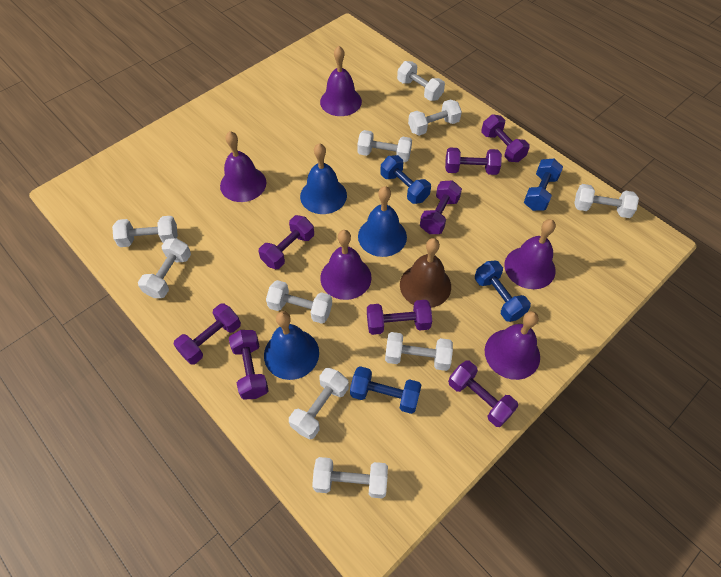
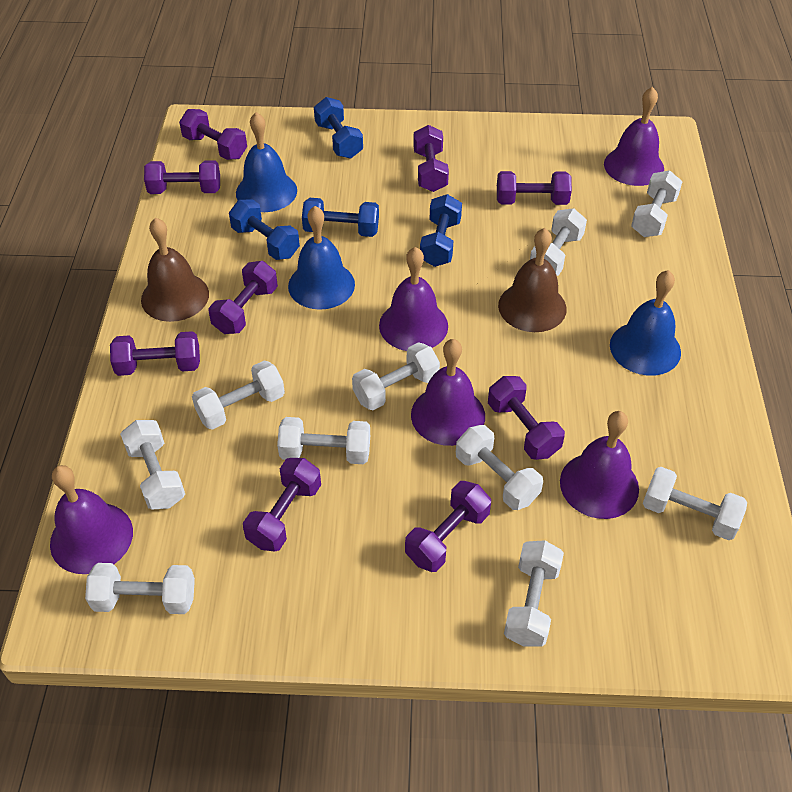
brown bell: [400,238,451,308] = 1 -> [141,217,209,322] [498,228,567,332] = 2
purple dumbbell: [174,303,241,365] [229,330,269,400] [258,215,314,269] [367,300,432,335] [420,180,462,234] [445,148,502,175] [448,361,518,427] [481,114,530,162] = 8 -> [110,331,200,376] [144,160,220,194] [179,109,247,160] [208,261,278,334] [243,458,321,552] [405,481,491,572] [413,125,449,192] [488,376,565,460] [497,171,572,205] = 9

